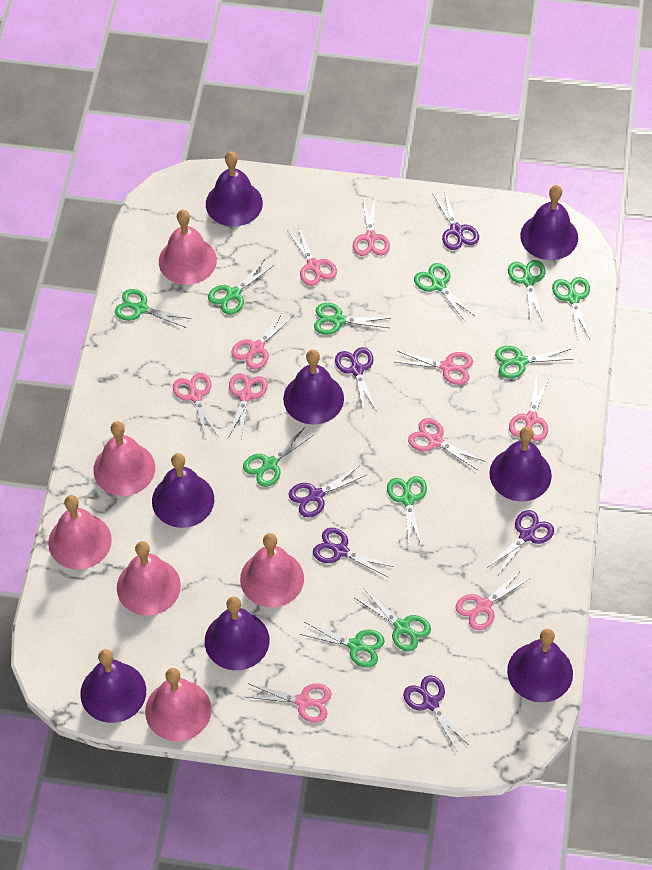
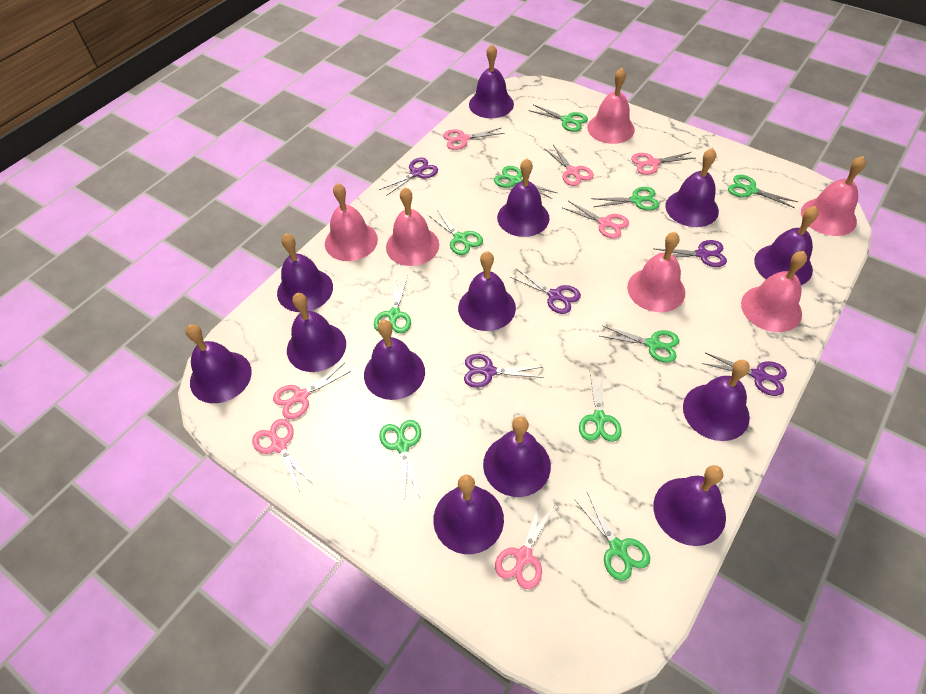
green scissors: [115,289,191,328] [208,259,274,315] [243,427,313,487] [300,622,385,668] [314,303,391,335] [355,588,431,651] [387,476,427,547] [414,263,476,322] [495,346,572,379] [508,260,545,322] [552,277,590,341] = 11 -> [374,275,411,333] [379,420,421,498] [428,210,483,255] [494,166,557,199] [528,104,588,132] [574,492,650,581] [579,372,622,442] [591,187,659,211] [600,325,679,363] [728,175,798,208] = 10
pink scissors: [173,373,218,440] [228,373,268,438] [231,310,294,369] [248,683,332,723] [287,226,337,286] [353,197,390,256] [395,351,473,385] [408,418,484,470] [455,569,531,630] [509,375,549,441] = 10 -> [252,419,313,491] [273,363,351,419] [443,128,505,150] [495,499,555,589] [544,145,594,186] [563,201,629,239] [631,152,695,175] = 7
purple bell: [80,649,146,723] [152,453,214,528] [205,597,270,670] [206,151,263,227] [283,350,344,425] [489,427,552,501] [507,629,573,703] [520,185,578,260] = 8 -> [186,324,252,403] [277,233,333,312] [287,293,346,372] [364,320,425,400] [433,475,504,554] [458,251,516,331] [469,44,514,118] [483,416,551,497] [497,158,550,237] [653,465,726,546] [666,148,719,227] [683,360,750,441] [754,206,819,285] = 13
purple scissors: [289,466,366,518] [313,528,394,577] [335,347,377,412] [403,675,469,751] [433,190,479,250] [488,510,554,575] = 6 -> [379,158,438,196] [464,354,544,388] [510,269,581,314] [653,240,727,267] [702,353,787,396] = 5

